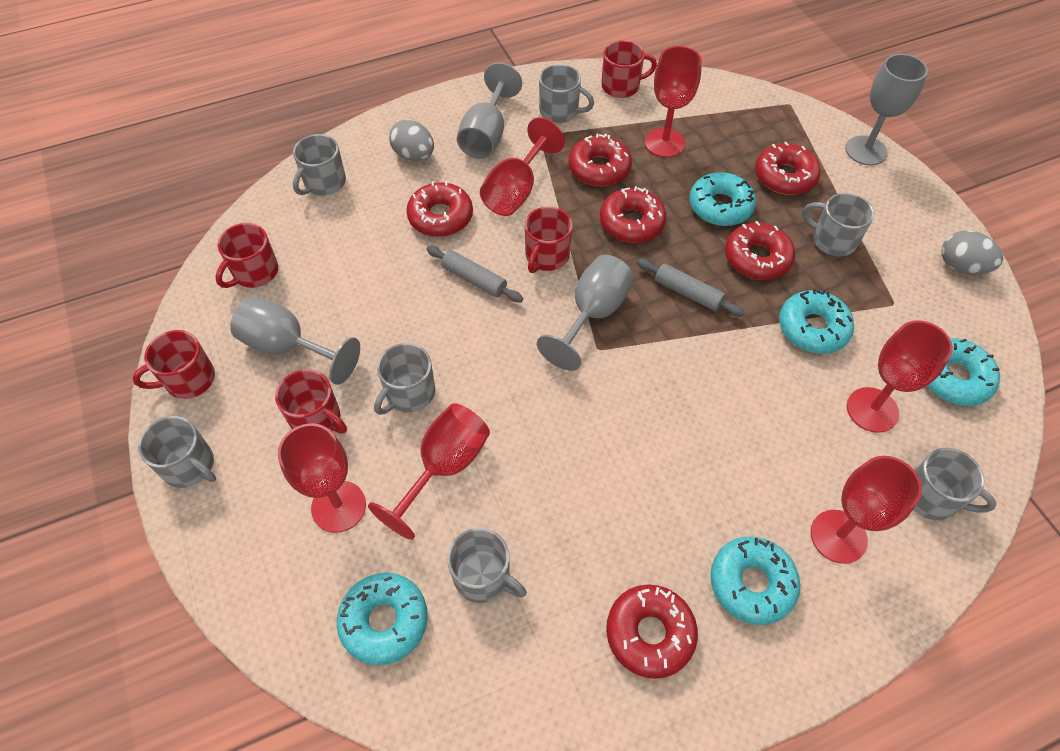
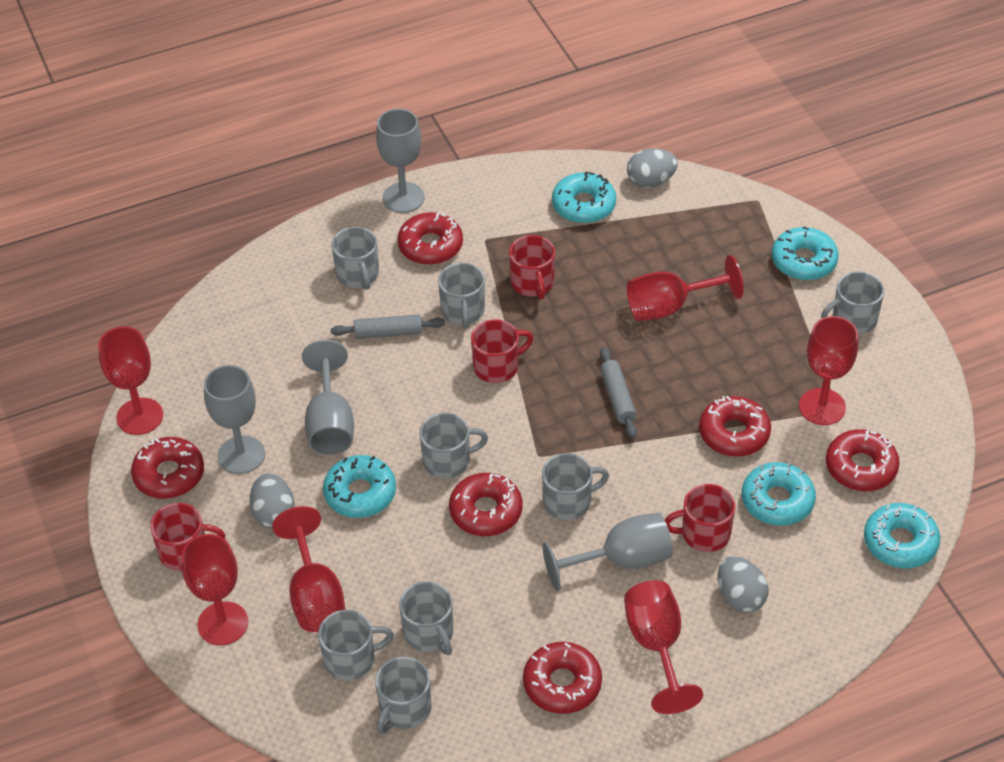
grey egg: [389,119,434,161] [942,230,1003,275] = 2 -> [250,473,295,528] [627,148,678,188] [718,556,769,613] = 3
grey mug: [138,416,216,488] [293,134,346,195] [374,343,435,415] [447,528,527,603] [539,64,594,123] [802,193,874,256] [913,448,996,520] = 7 -> [318,610,394,681] [332,227,379,290] [375,657,431,734] [399,581,453,655] [420,413,488,479] [438,263,485,329] [542,453,609,520] [821,271,884,334] = 8
red mug: [132,330,215,399] [215,223,278,288] [275,369,347,434] [524,206,573,273] [601,40,657,98] = 5 -> [150,503,225,571] [471,319,533,383] [509,235,555,299] [665,484,735,552] = 4

